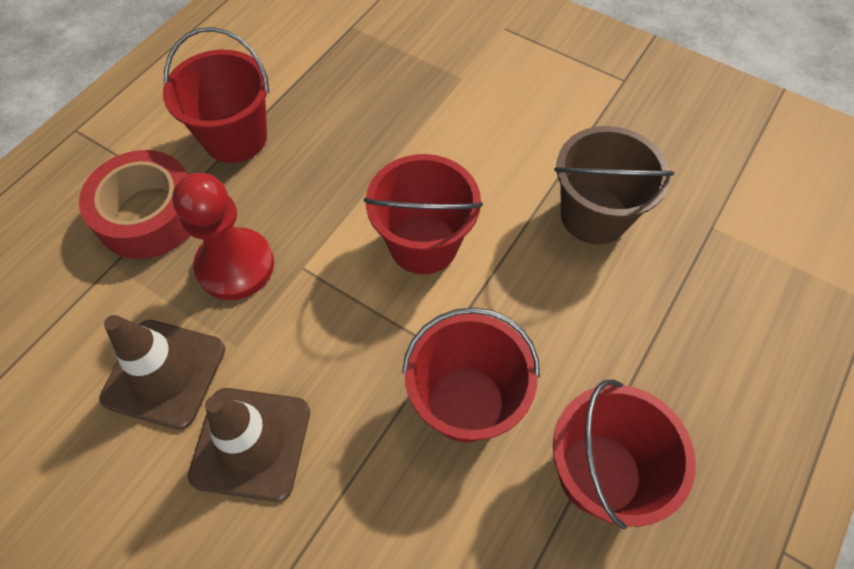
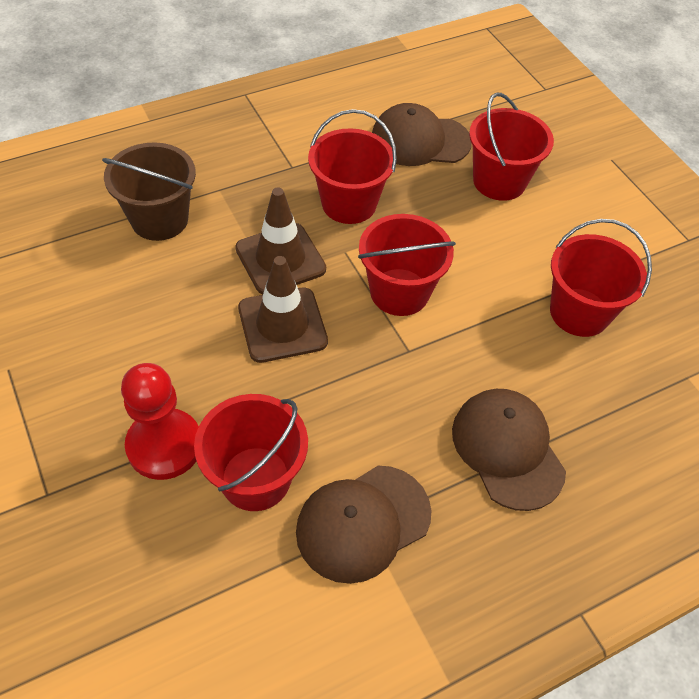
brown cap: none = 0 -> [296,466,431,584] [372,103,472,166] [452,389,566,511] = 3
red bucket: [163,27,270,163] [364,154,483,274] [402,307,540,442] [553,379,696,529] = 4 -> [194,394,308,511] [308,109,397,224] [358,214,456,316] [469,93,554,201] [550,219,652,337] = 5
red tape: [79,150,190,259] = 1 -> none = 0

